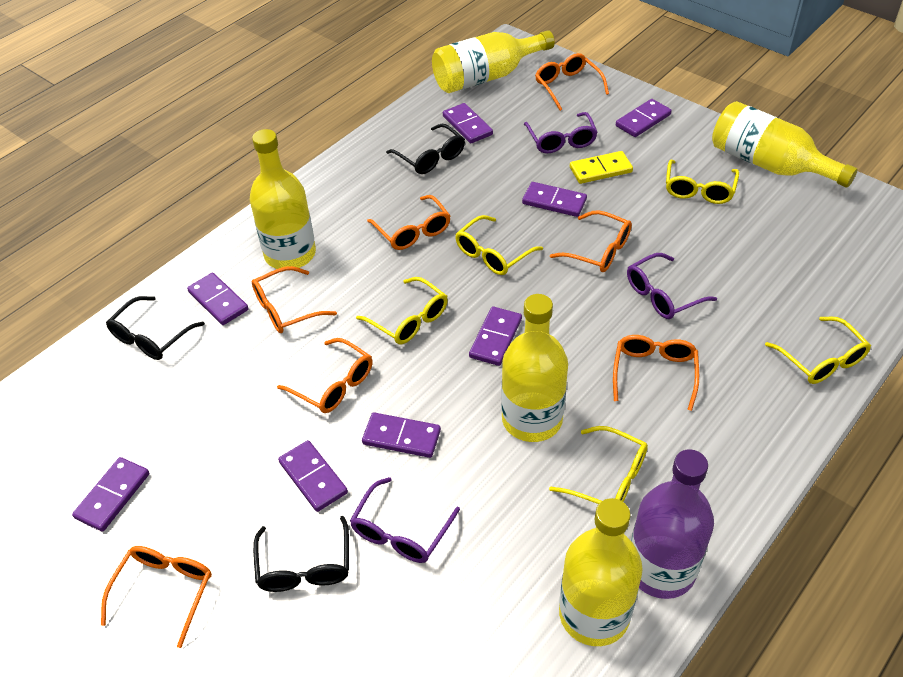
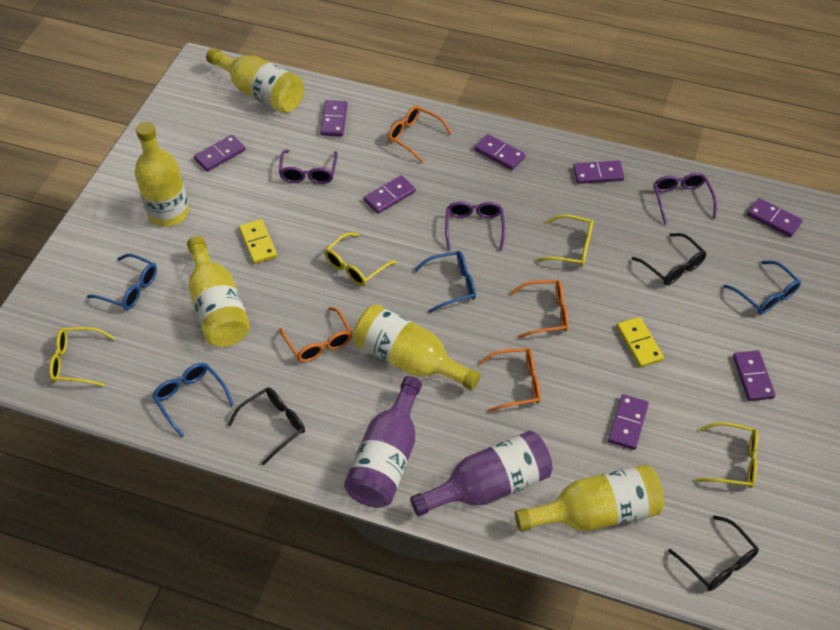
blue glasses: none = 0 -> [87,254,157,310] [152,363,234,437] [414,251,476,313] [723,261,801,314] = 4
orange glasses: [101,546,212,648] [252,266,337,333] [277,338,372,413] [367,195,450,250] [535,53,609,111] [550,210,632,272] [613,335,699,411] = 7 -> [279,307,352,362] [388,106,452,163] [479,348,541,412] [510,280,569,338] = 4
purple bottle: [631,449,714,599] = 1 -> [344,376,422,508] [410,431,553,516] = 2
yellow domino: [570,151,633,184] = 1 -> [239,219,277,264] [617,317,664,367] = 2
yellow glasses: [356,277,448,344] [455,215,543,275] [549,426,648,504] [666,160,739,204] [765,317,871,384] = 5 -> [49,327,115,387] [324,233,397,286] [536,214,594,267] [696,422,759,488] = 4

